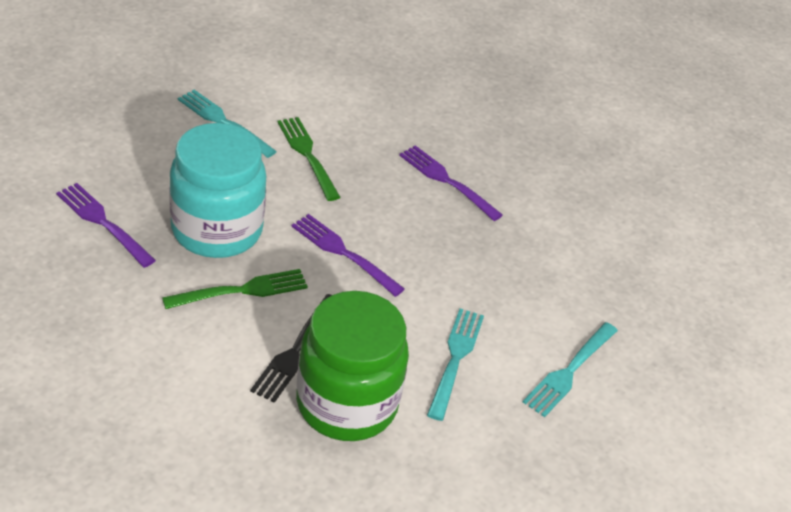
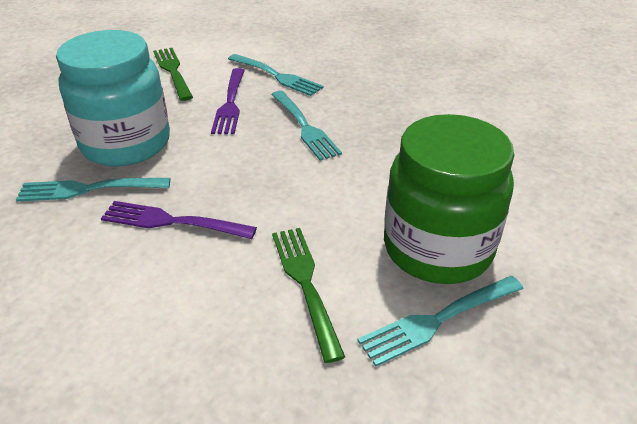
black fork: [250,294,331,403] = 1 -> none = 0
purple fork: [56,183,156,268] [291,214,405,297] [399,145,503,221] = 3 -> [101,201,257,239] [211,68,245,134] = 2
turquoise fork: [178,90,277,158] [427,308,484,421] [523,322,618,417] = 3 -> [16,178,170,202] [228,54,324,96] [271,91,342,161] [357,276,524,366] = 4

